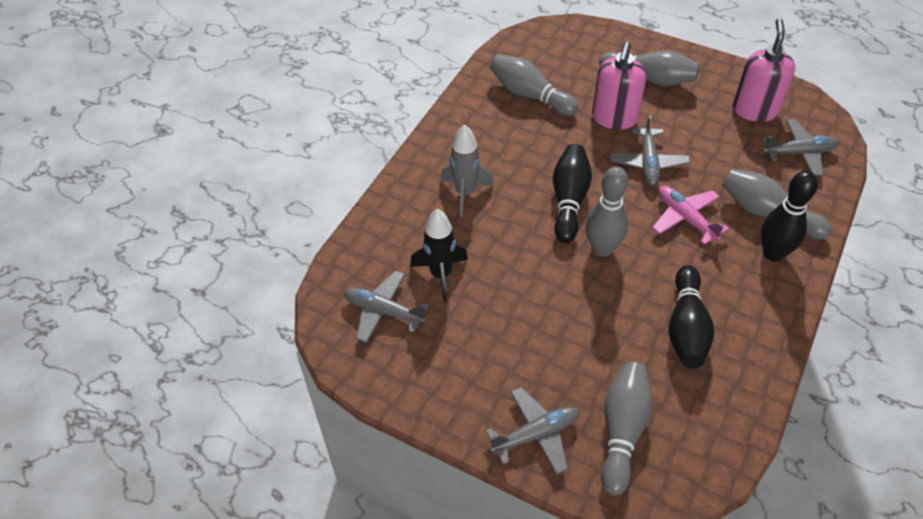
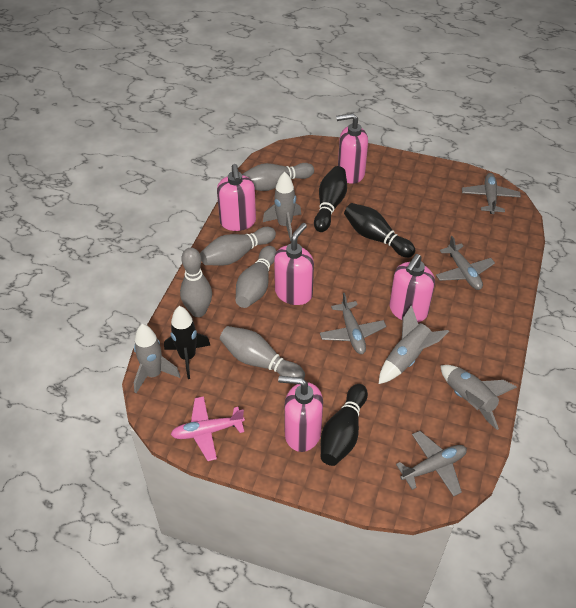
grey rocket: [440,125,494,217] = 1 -> [134,324,180,393] [263,172,301,241] [379,305,449,384] [440,365,517,430] = 4
pink soap dispenser: [592,42,646,130] [733,18,795,122] = 2 -> [217,164,256,231] [274,223,314,305] [278,376,323,452] [336,113,368,184] [389,254,435,322] = 5

